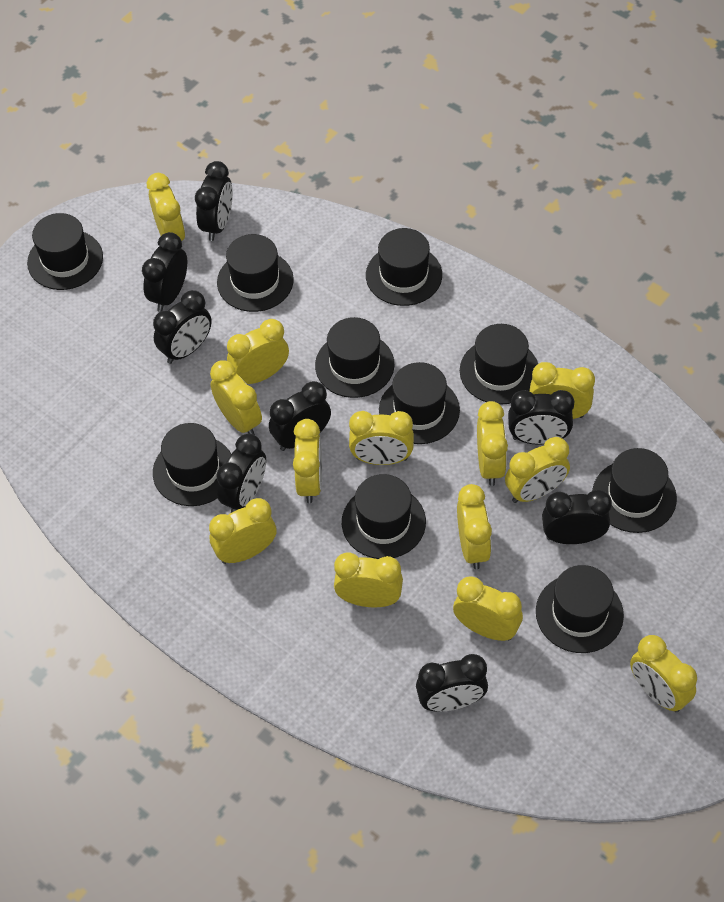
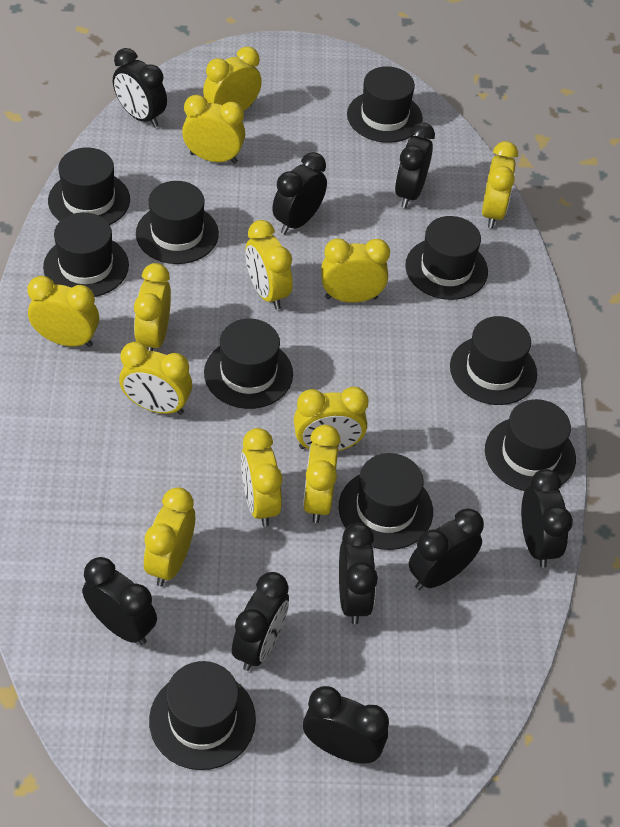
black clock: [142,232,187,312] [153,290,212,364] [195,161,233,241] [216,434,266,513] [269,381,331,451] [416,654,488,712] [508,390,575,445] [542,490,612,544] = 8 -> [82,557,157,645] [113,48,167,128] [232,572,289,671] [272,152,327,234] [303,686,389,764] [339,523,378,624] [395,122,435,208] [409,508,484,590] [521,469,573,568] = 9
yellow clock: [147,173,185,241] [209,498,276,564] [210,360,262,435] [227,319,289,384] [293,419,322,503] [334,552,403,607] [349,411,414,465] [453,576,523,641] [457,484,492,569] [477,401,508,486] [505,437,570,503] [529,362,595,419] [630,635,697,712] = 13 -> [27,276,99,347] [119,342,192,415] [134,263,171,351] [144,488,195,586] [182,95,245,164] [203,47,262,111] [241,428,282,527] [245,220,293,310] [294,387,369,451] [303,425,341,523] [321,238,390,303] [482,141,518,228] = 12

